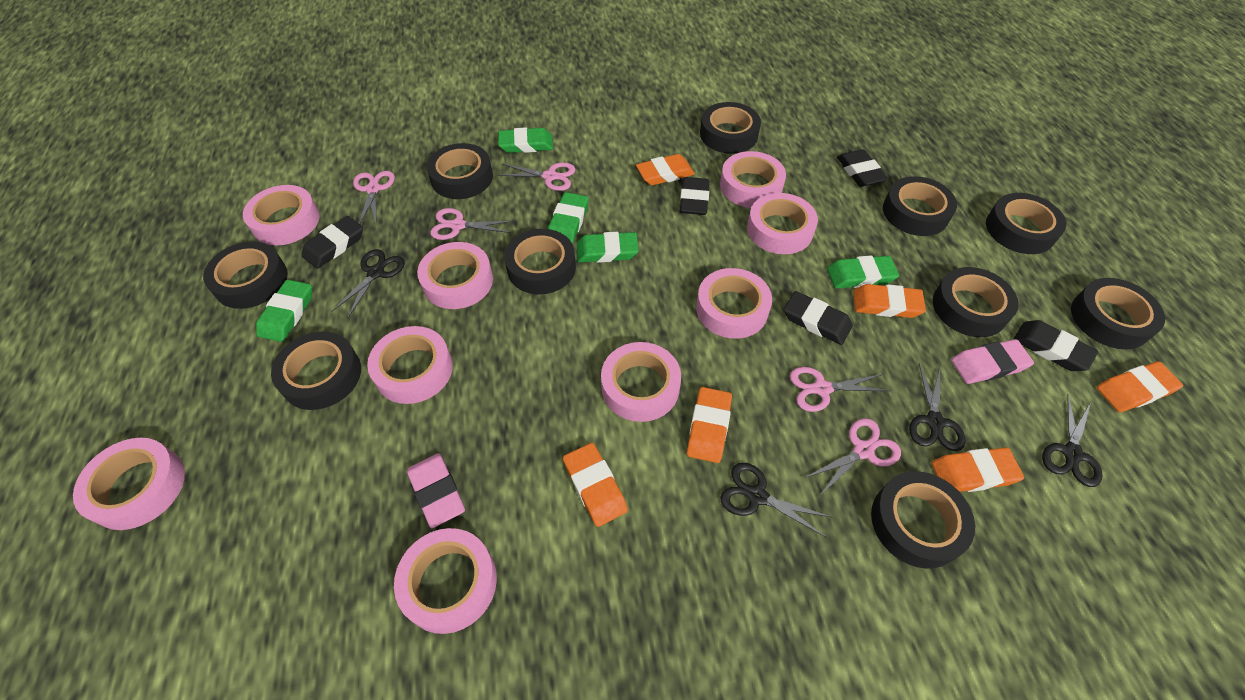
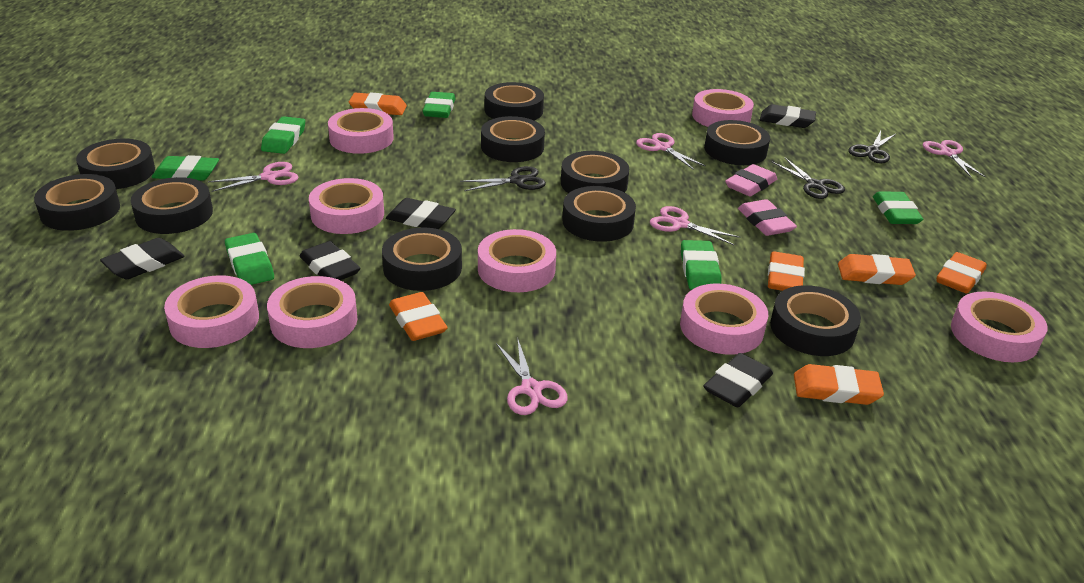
black scissors: [332,249,405,318] [720,463,831,538] [909,363,965,451] [1042,394,1103,487] = 4 -> [460,166,546,191] [772,158,845,199] [848,131,897,164] = 3
green eraser: [256,280,312,342] [498,127,553,153] [548,192,589,244] [577,232,639,263] [827,255,899,288] = 5 -> [152,155,219,181] [225,233,274,285] [261,116,305,154] [423,92,456,118] [681,240,721,290] [873,191,923,224] = 6
pink tape: [73,438,185,530] [243,185,320,246] [367,326,453,404] [394,528,497,634] [417,242,493,309] [601,342,681,422] [696,268,772,339] [720,151,786,208] [747,193,818,254] = 9 -> [164,275,259,348] [267,276,357,348] [309,178,384,234] [328,108,394,154] [478,229,556,292] [680,284,768,355] [692,89,754,127] [951,292,1048,362] = 8

